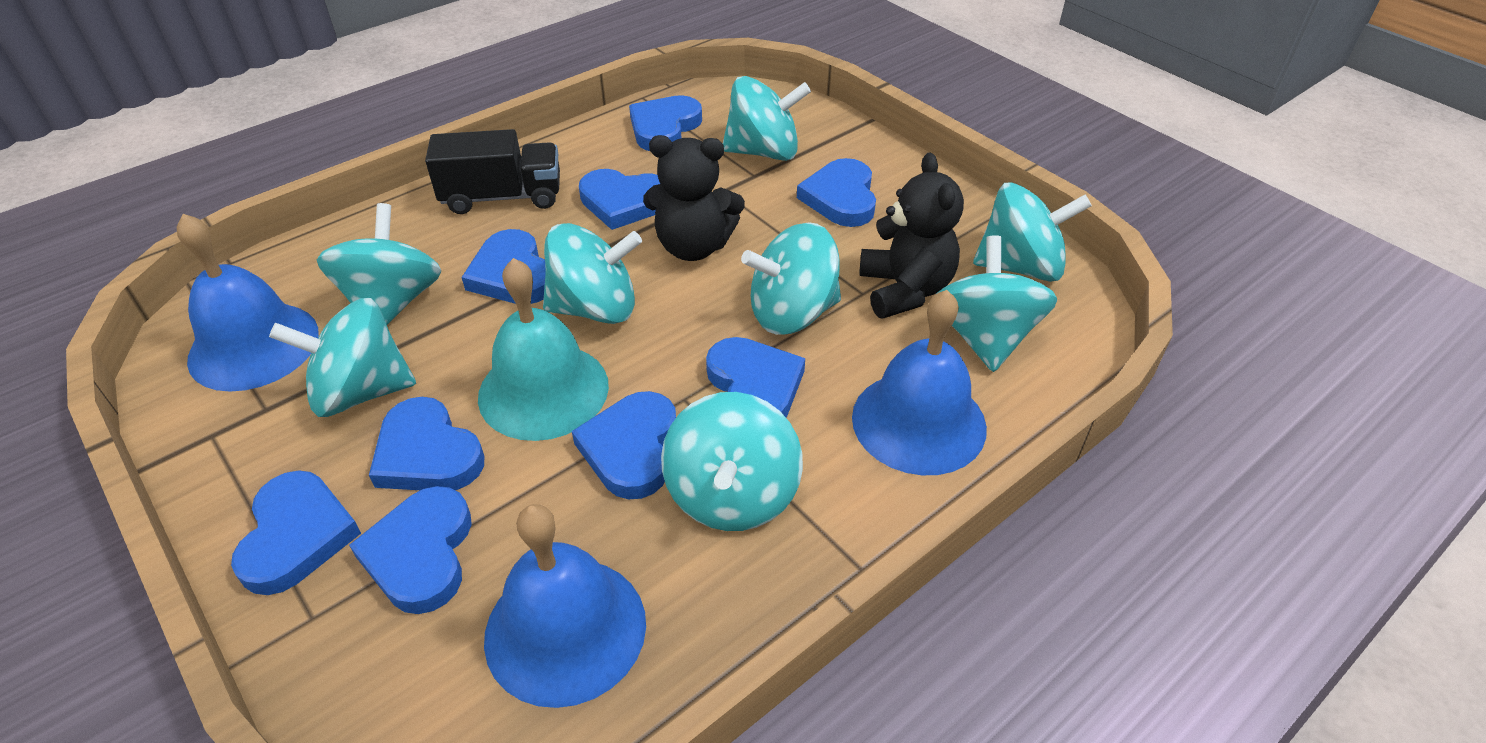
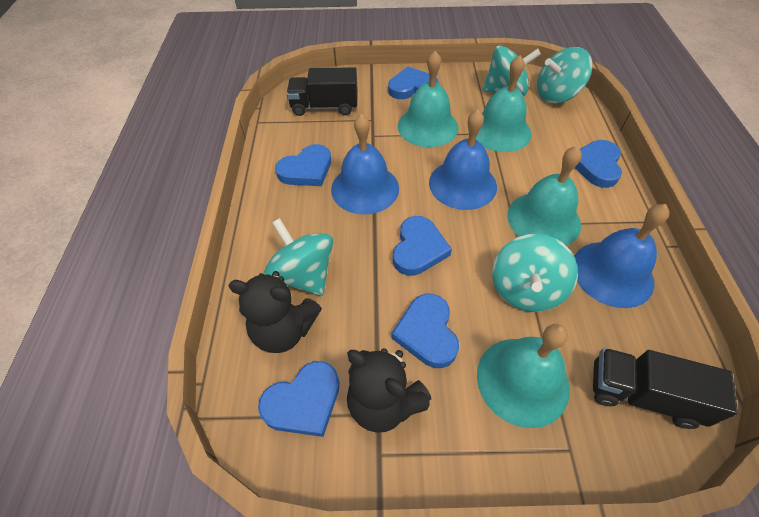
black truck: [425,129,560,214] = 1 -> [287,67,358,116] [593,348,738,429] = 2
blue heart: [231,470,361,595] [349,486,472,614] [369,397,484,490] [462,229,546,304] [572,391,676,499] [579,169,660,230] [629,95,702,151] [706,337,805,418] [797,158,876,227] = 9 -> [258,361,340,437] [275,144,331,186] [388,67,438,99] [391,294,459,368] [393,216,452,276] [575,140,622,188] = 6
turquoise bell: [478,258,609,441] = 1 -> [398,51,458,147] [476,55,531,152] [477,324,570,428] [508,146,582,246] = 4
turquoise spinning top: [269,298,416,417] [317,203,441,325] [543,223,642,324] [661,392,803,531] [723,76,811,161] [741,223,841,335] [936,235,1057,372] [973,182,1092,282] = 8 -> [264,218,333,296] [482,45,541,96] [492,234,578,312] [537,47,592,103] = 4

